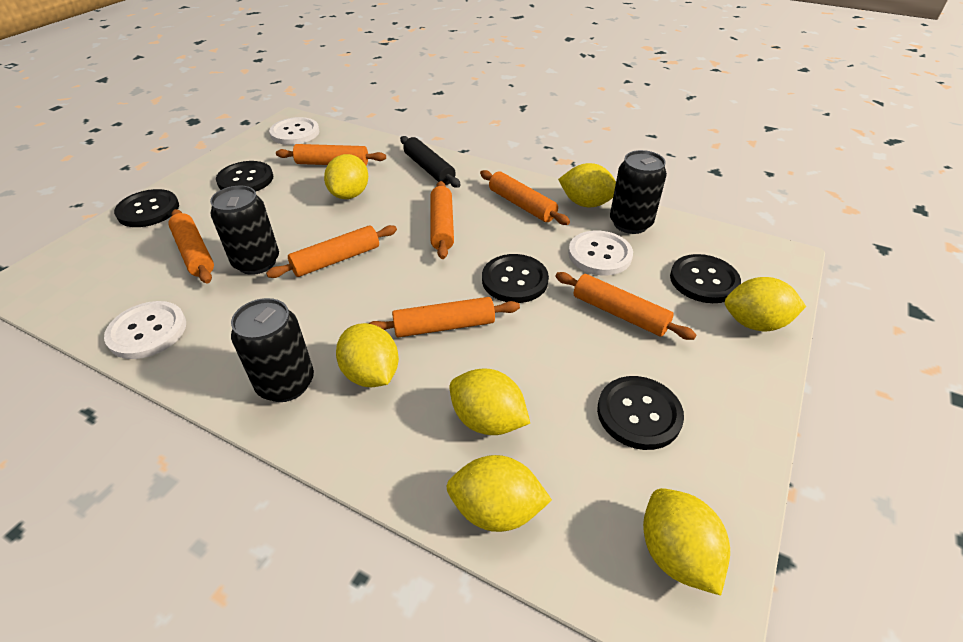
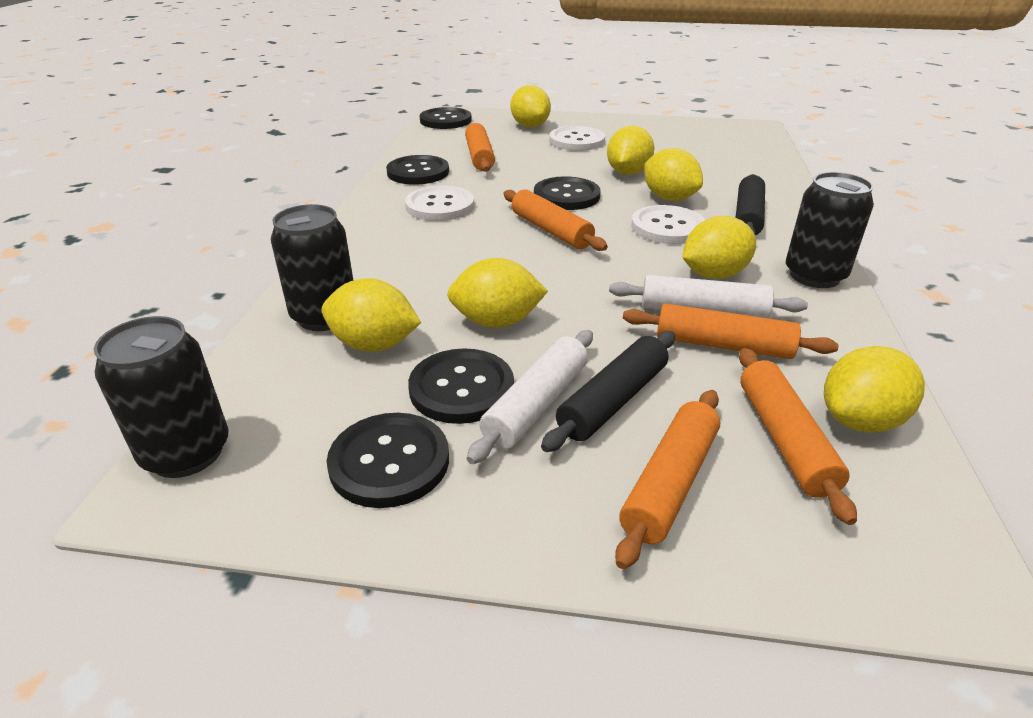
black rolling pin: [400,136,461,188] = 1 -> [541,331,675,452] [736,174,765,235] = 2
orange rolling pin: [168,209,214,284] [266,225,397,278] [276,144,386,166] [368,297,520,337] [431,181,454,259] [480,170,570,225] [555,272,696,340] = 7 -> [465,123,495,172] [503,189,608,251] [615,390,720,569] [623,303,839,359] [739,348,857,525] = 5
white rolling pin: none = 0 -> [467,330,593,464] [609,275,808,318] = 2

